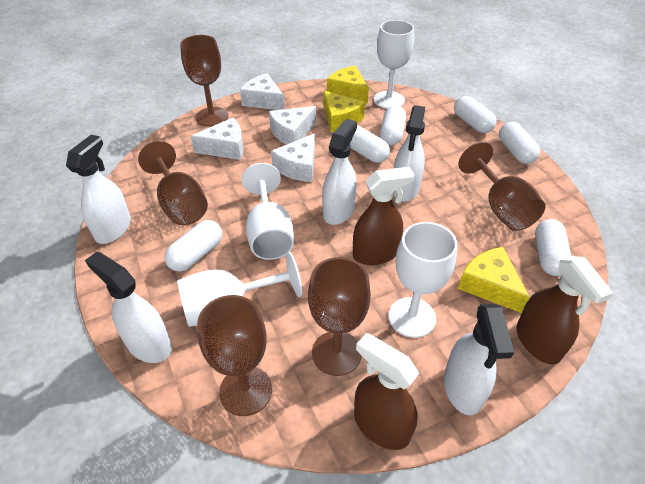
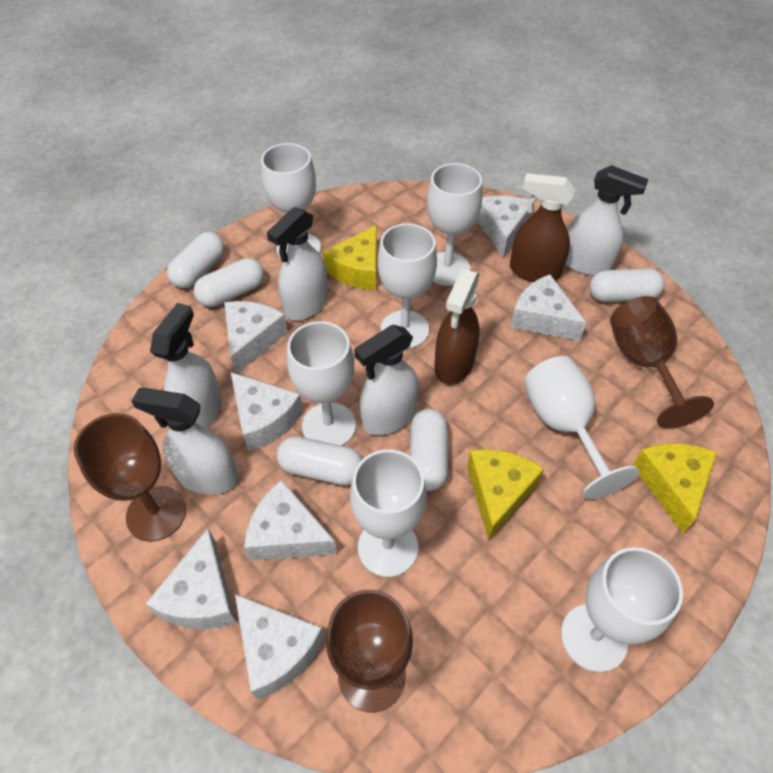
brown goblet: [138,141,208,225] [180,35,228,127] [197,295,272,416] [308,257,371,376] [458,142,546,231] = 5 -> [74,413,186,542] [326,590,413,713] [610,296,714,429] = 3
brown spray bottle: [353,167,414,265] [354,333,419,450] [517,256,613,365] = 3 -> [434,269,480,385] [510,173,575,282] = 2
white capsule: [164,220,222,272] [350,125,390,163] [380,105,406,145] [454,96,497,133] [499,122,540,164] [535,219,571,276] = 6 -> [167,232,225,288] [194,258,264,307] [276,436,363,485] [410,409,448,491] [589,268,665,302] = 5
white cheese: [190,118,244,160] [240,73,285,110] [269,106,316,145] [271,133,315,182] = 4 -> [146,529,236,629] [224,301,288,374] [231,372,303,451] [235,594,324,700] [244,480,337,561] [477,195,532,257] [511,274,587,341] = 7
white goblet: [177,252,302,327] [242,163,294,260] [374,20,414,109] [389,222,457,338] = 4 -> [261,143,321,259] [287,321,356,446] [350,449,426,577] [378,224,437,349] [427,163,483,286] [524,356,640,499] [561,547,683,672] = 7

